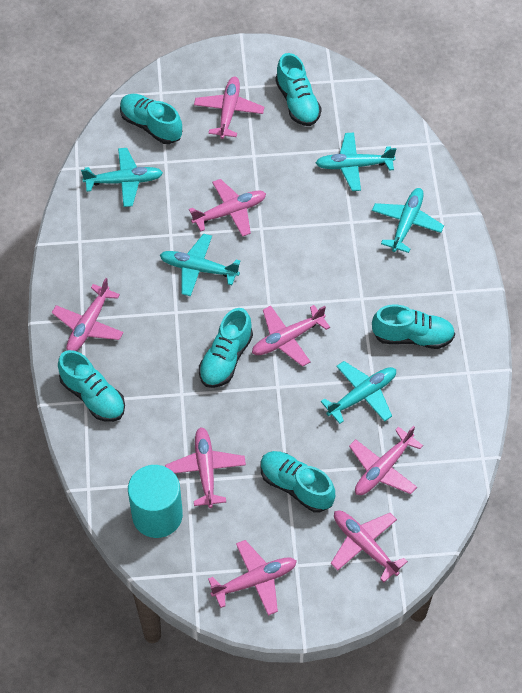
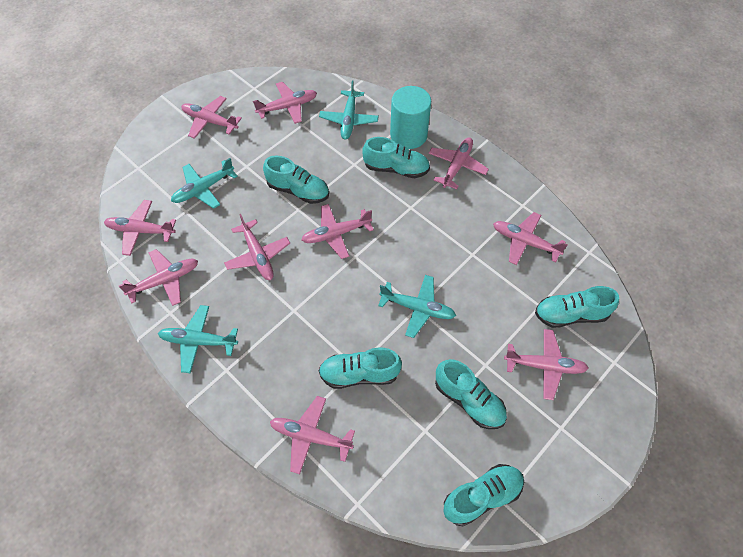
pink plane: [52,278,124,351] [165,427,246,508] [189,179,266,237] [194,77,264,139] [208,540,297,616] [252,305,330,367] [331,511,408,582] [349,426,423,495] = 8 -> [104,200,176,256] [119,249,198,306] [181,96,242,139] [224,214,290,280] [253,82,317,124] [270,396,355,474] [301,204,374,259] [428,138,489,189] [493,212,568,265] [504,329,589,400] = 10
turquoise plane: [81,148,163,207] [160,234,240,296] [316,133,396,191] [321,361,396,424] [372,188,444,253] = 5 -> [158,305,238,373] [171,158,238,209] [319,80,379,140] [378,275,456,338] = 4

